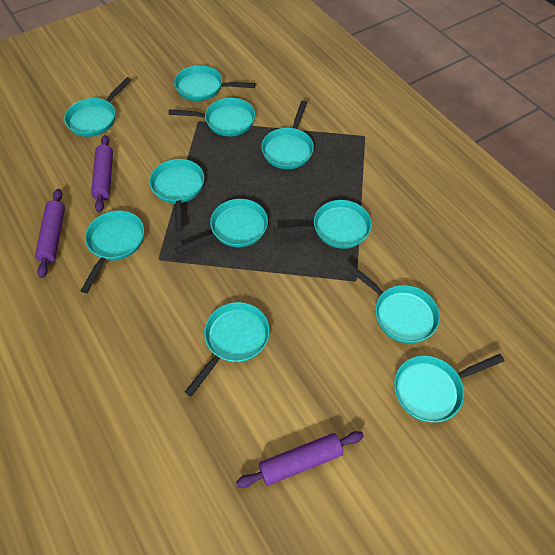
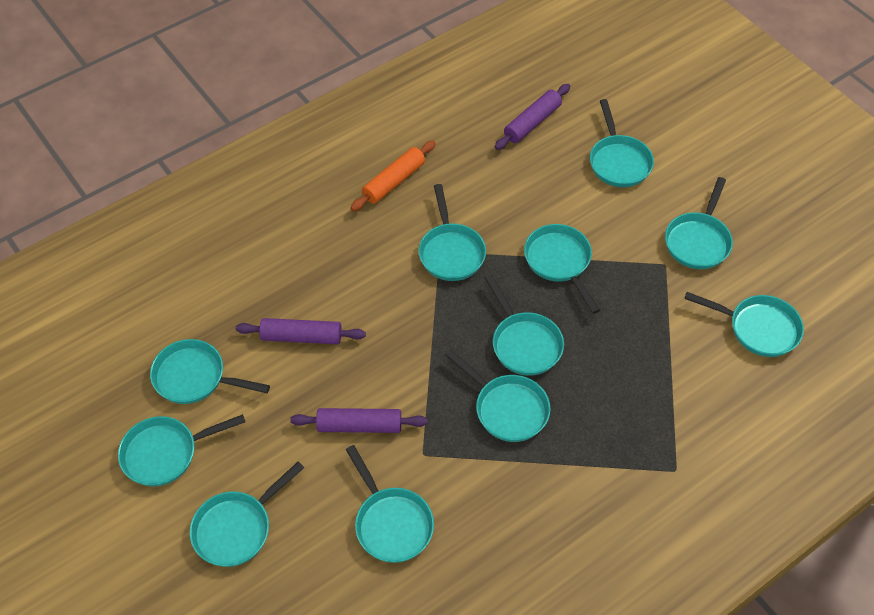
orange rolling pin: none = 0 -> [351,140,436,211] = 1

